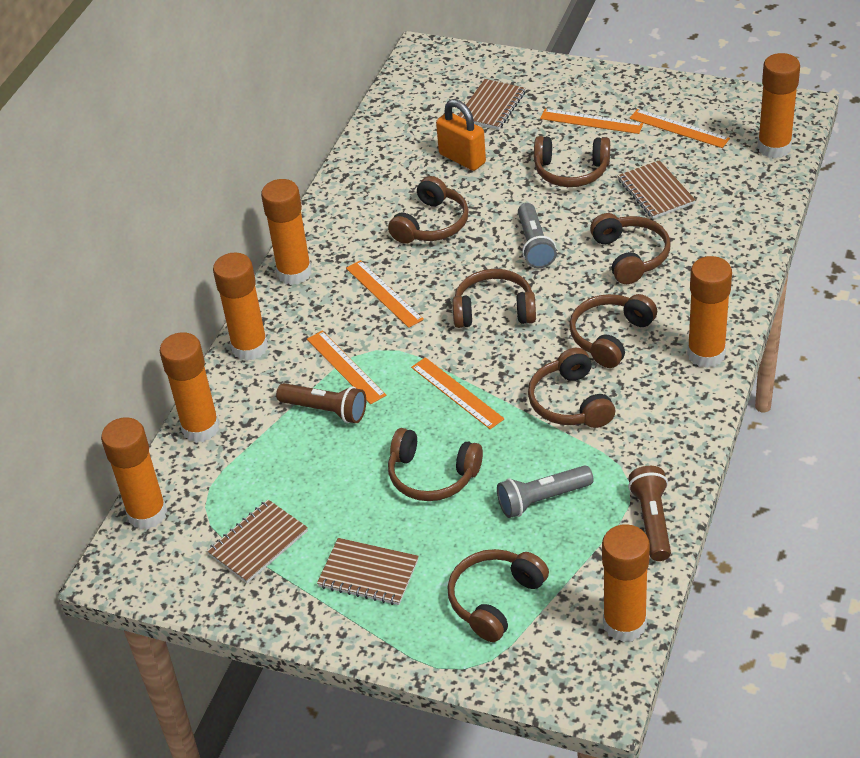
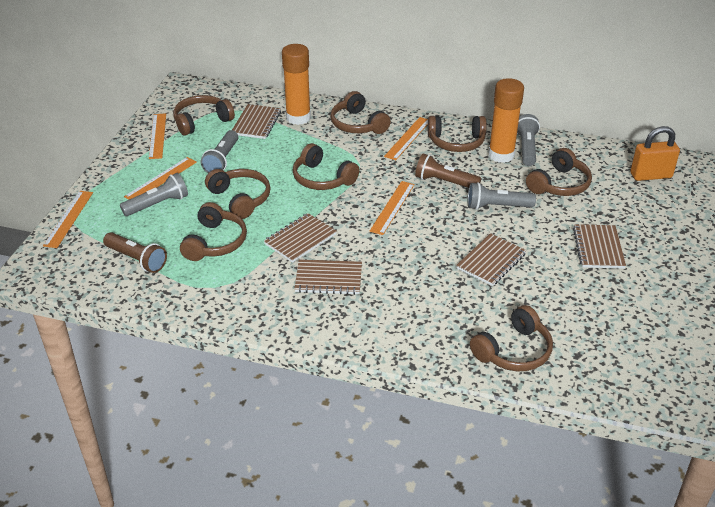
brown notebook: [207,500,308,583] [317,538,419,605] [458,79,526,130] [618,160,695,219] = 4 -> [232,104,281,139] [264,213,337,263] [294,259,362,295] [456,233,526,286] [573,224,626,269] = 5
grey flashlight: [497,466,593,518] [518,203,557,268] = 2 -> [120,173,188,216] [201,130,238,173] [468,182,536,210] [517,114,540,166] = 4
orange glue stick: [101,417,167,529] [160,332,220,443] [213,252,268,361] [261,179,312,285] [602,524,650,642] [687,256,732,368] [757,53,800,158] = 7 -> [282,44,311,125] [488,78,524,163] = 2

